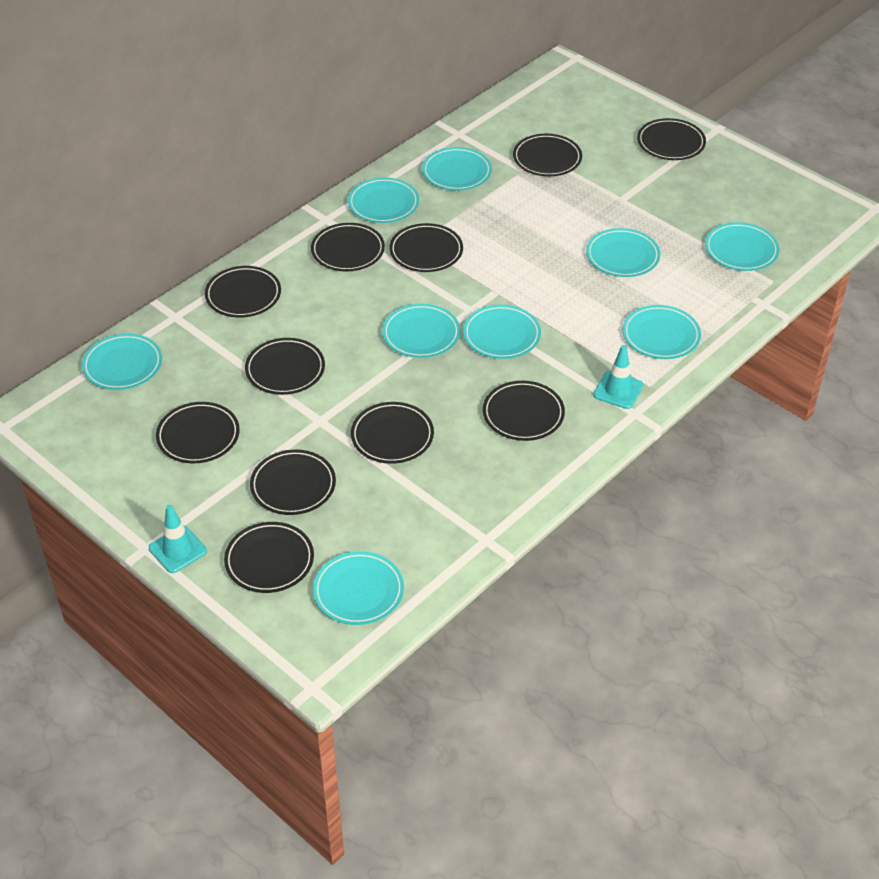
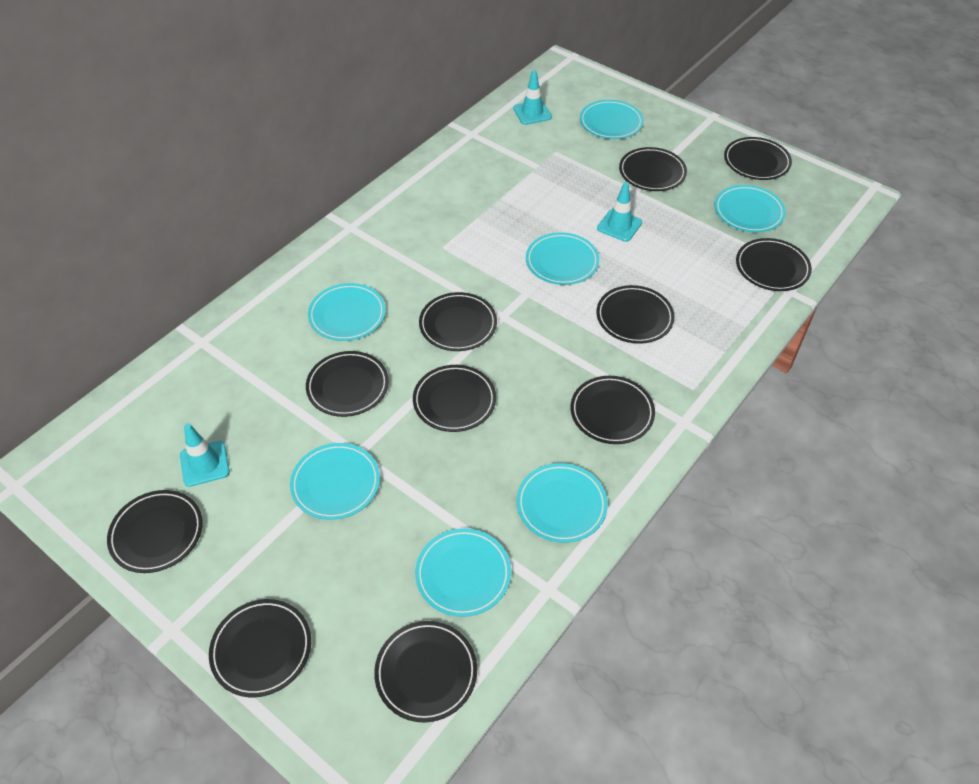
turquoise plate: [82,334,162,390] [313,551,404,625] [348,177,419,223] [382,304,460,358] [422,147,492,191] [463,305,541,359] [586,228,660,277] [623,305,701,359] [705,222,779,271] = 9 -> [290,443,380,520] [308,283,386,341] [415,528,511,617] [517,463,608,543] [526,232,599,285] [580,100,644,139] [714,185,786,233] = 7
turquoise traffic cone: [149,505,207,573] [593,345,644,409] = 2 -> [180,424,230,487] [513,70,552,125] [597,182,642,242] = 3

